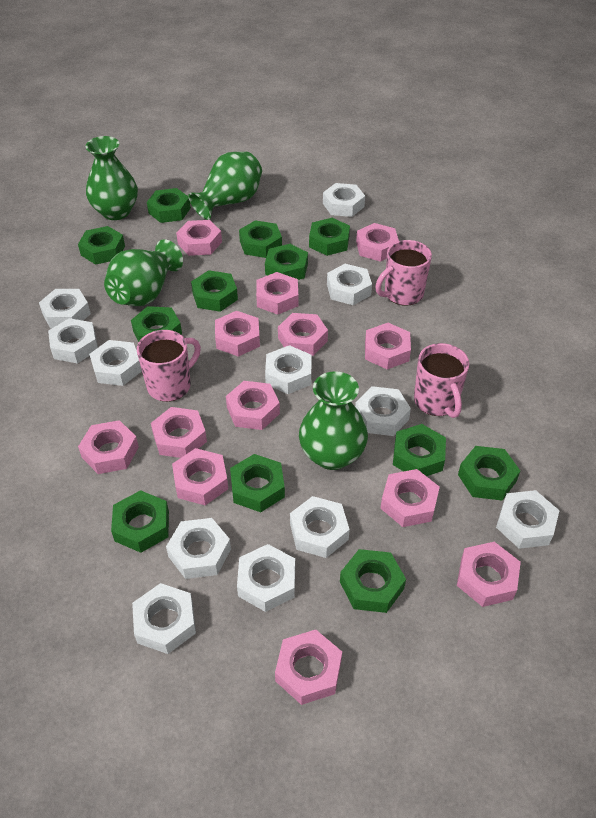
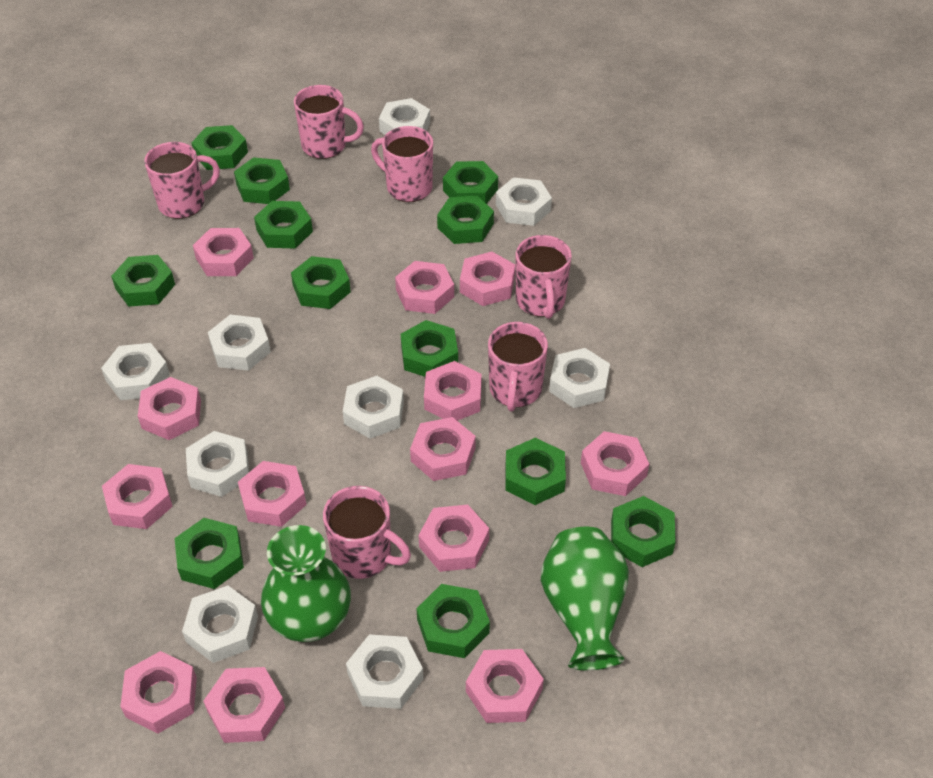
green vase: [85,136,138,220] [104,239,183,306] [188,152,262,220] [299,371,368,470] = 4 -> [261,525,351,642] [541,527,629,670] = 2
pink mug: [137,330,201,402] [375,240,432,306] [414,343,469,418] = 3 -> [144,142,220,219] [294,85,364,159] [323,486,411,579] [371,126,433,202] [488,322,548,412] [516,235,572,319] = 6
white nut: [39,289,91,328] [48,318,98,364] [89,340,142,386] [132,583,196,654] [166,518,231,579] [237,544,295,612] [265,345,312,394] [290,496,350,558] [323,183,365,217] [327,264,372,305] [355,386,411,436] [496,490,560,549] = 12 -> [101,343,170,400] [182,586,258,663] [186,431,249,497] [208,315,271,371] [343,376,404,439] [346,635,423,709] [379,98,430,135] [496,177,552,226] [549,348,610,408] = 9

